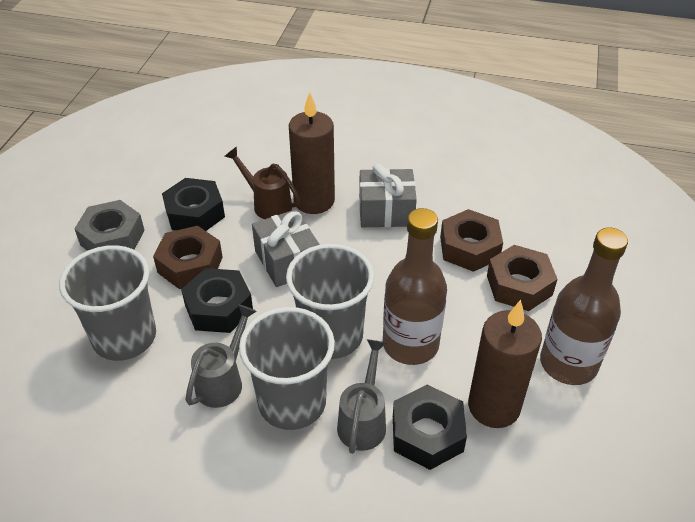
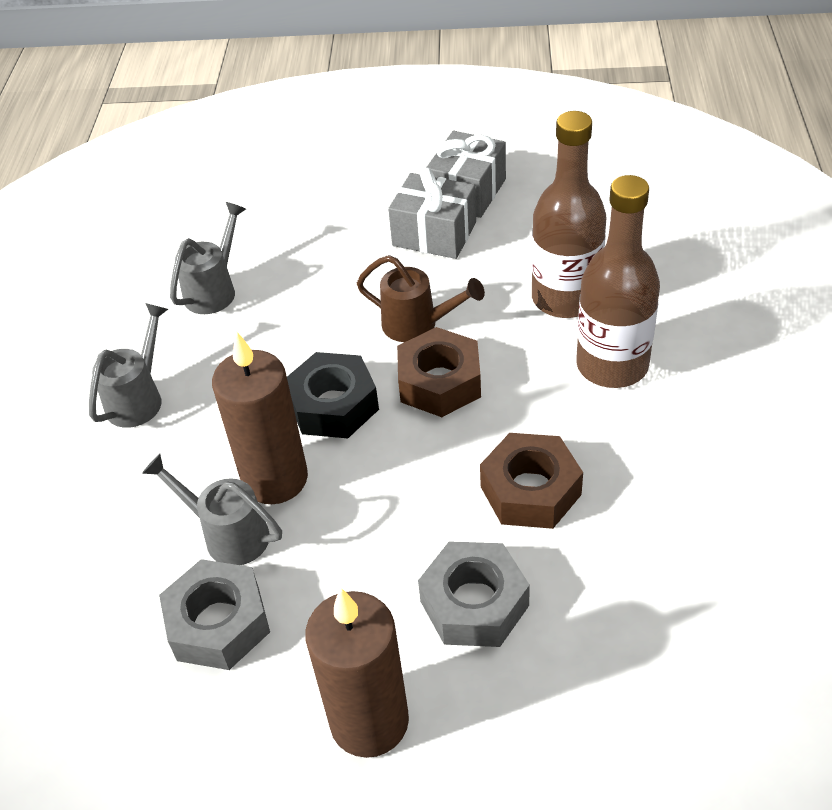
black nut: [162,178,225,231] [181,268,253,333] [393,385,467,470] = 3 -> [287,352,379,438] = 1
brown nut: [153,226,223,289] [440,209,503,272] [487,245,557,311] = 3 -> [397,327,481,417] [480,433,583,529] = 2
grey cup: [59,245,156,361] [239,307,335,430] [286,244,374,359] = 3 -> none = 0
grey nut: [74,200,145,251] = 1 -> [159,559,270,670] [418,541,530,647] = 2
grey watering can: [186,305,257,408] [337,339,386,454] = 2 -> [89,303,168,428] [142,454,282,565] [170,202,246,314] = 3

